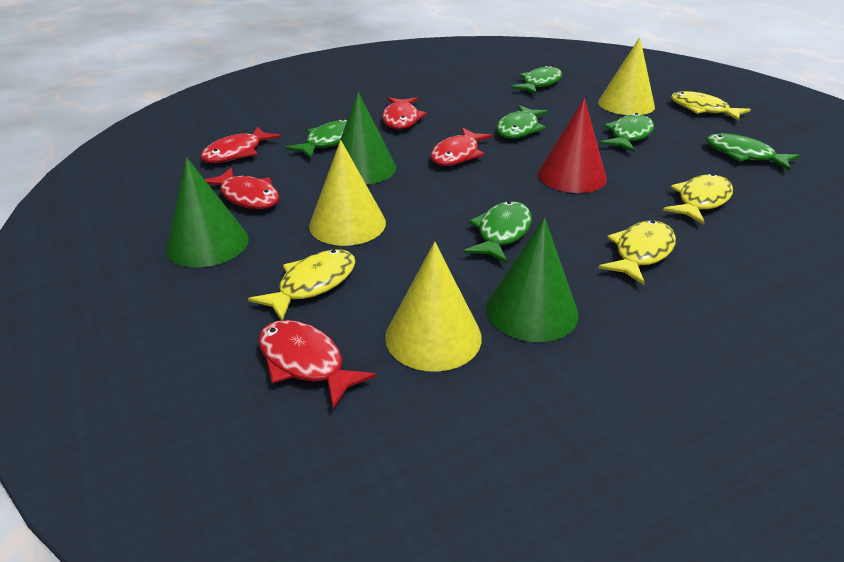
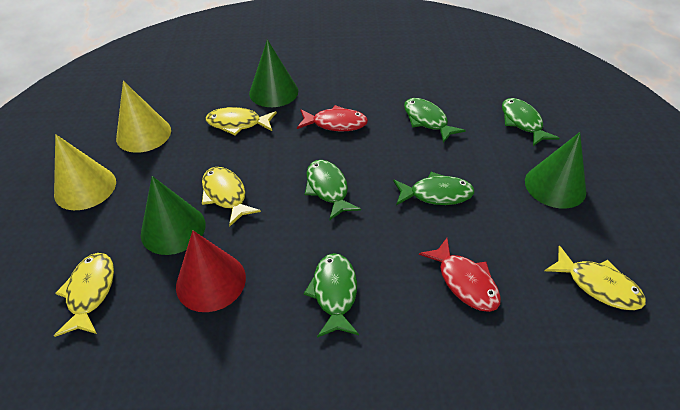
green fish: [285,119,347,159] [463,201,532,263] [496,105,548,139] [510,65,562,94] [600,113,654,152] [706,133,800,171] = 6 -> [304,253,359,338] [305,160,361,221] [393,172,475,205] [404,98,466,143] [502,98,559,146] = 5
red fish: [201,126,281,163] [204,167,279,209] [258,320,377,409] [382,97,427,129] [430,128,493,166] = 5 -> [297,105,368,131] [419,238,501,312] = 2
yellow cone: [309,140,386,246] [385,242,482,372] [598,37,655,115] = 3 -> [54,134,116,210] [116,81,171,153] = 2

